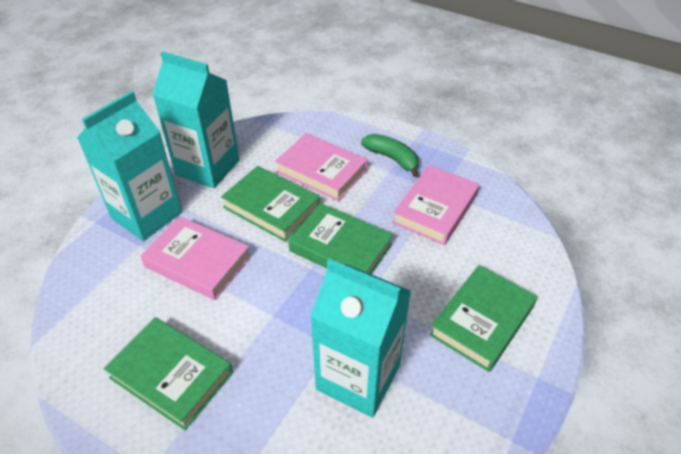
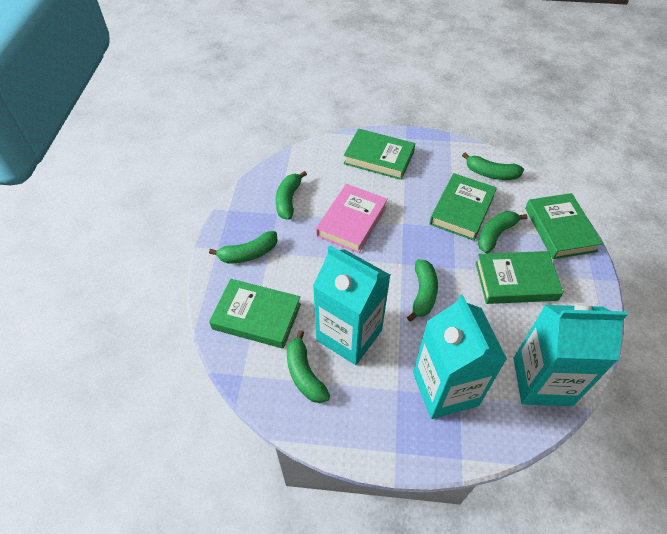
green banana: [361,134,419,177] = 1 -> [209,231,278,263] [276,171,307,220] [287,330,330,403] [407,259,438,322] [462,152,524,180] [478,211,528,254] = 6
green book: [104,317,233,430] [221,166,320,242] [288,203,393,274] [429,265,537,372] = 4 -> [209,279,301,349] [343,129,415,180] [429,173,497,241] [475,251,563,304] [525,193,603,259] = 5
pink book: [140,216,251,300] [275,133,368,201] [392,165,479,245] = 3 -> [316,184,388,253] = 1

